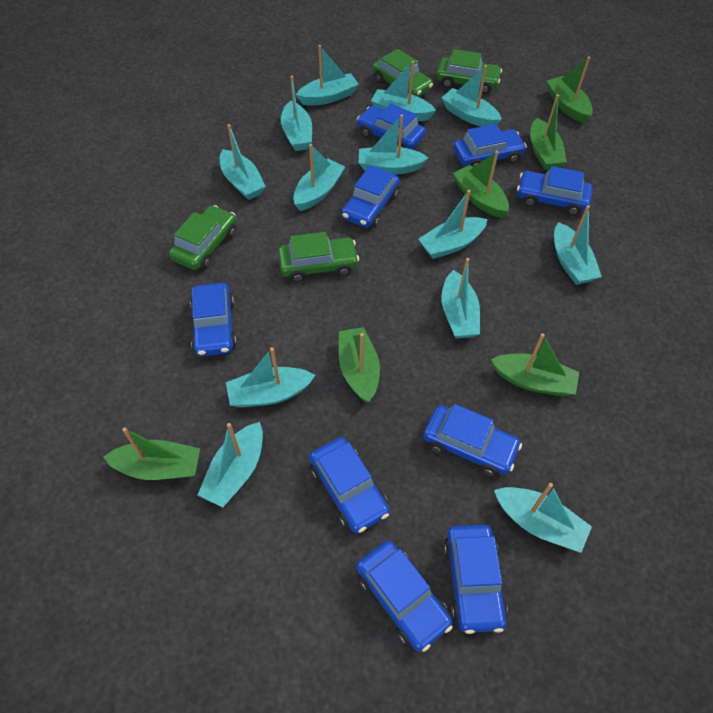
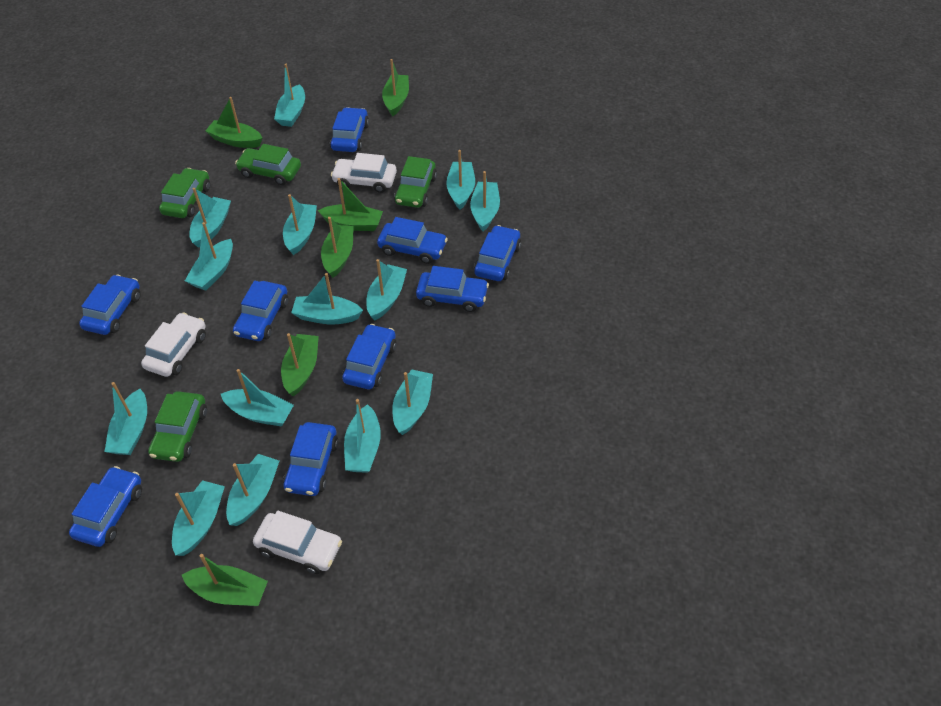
turquoise boat: [198,422,263,508] [220,124,266,200] [226,347,315,408] [281,76,312,151] [293,144,345,211] [296,45,359,106] [359,114,428,175] [371,61,436,121] [418,190,487,259] [441,65,502,127] [441,258,480,338] [494,483,592,553] [554,205,602,285] = 13 -> [104,382,147,455] [172,480,225,556] [185,222,233,291] [189,188,231,248] [221,369,294,427] [226,454,279,526] [274,64,305,127] [283,194,317,255] [291,273,363,324] [344,399,381,473] [366,259,407,320] [392,369,433,435] [446,150,475,210] [470,171,500,231] = 14
white car: none = 0 -> [141,312,206,377] [253,511,342,574] [331,153,397,193] = 3

